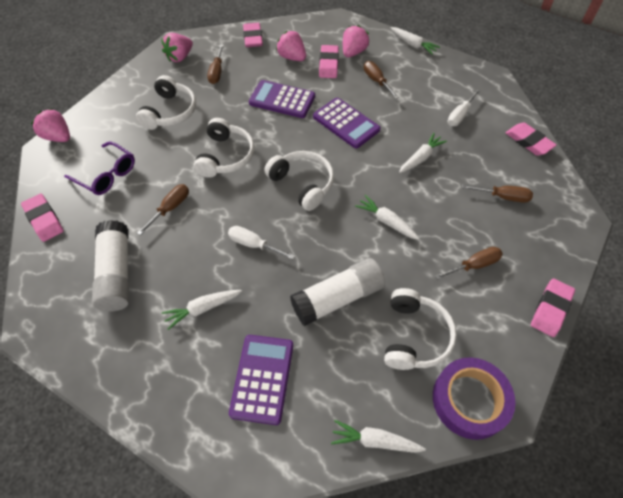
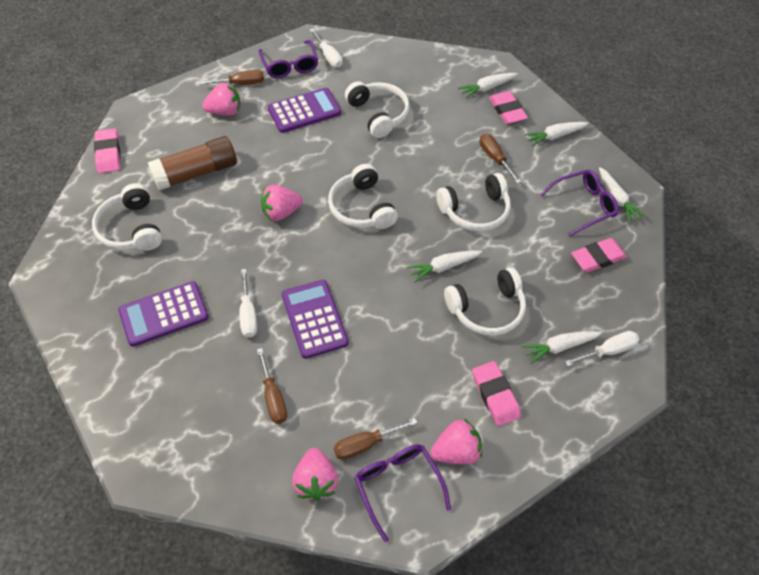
brown glue stick: none = 0 -> [148,136,237,191] = 1
brown screwdriver: [137,184,189,235] [207,44,224,84] [364,61,399,99] [435,247,503,280] [462,185,533,203] = 5 -> [200,70,264,85] [257,348,287,424] [334,418,417,460] [480,134,521,183] = 4
pink eraser: [21,194,64,242] [243,23,263,47] [319,45,339,78] [505,122,556,156] [531,278,575,337] = 5 -> [94,128,121,173] [472,361,521,426] [489,91,528,124] [571,238,627,272] = 4
purple glasses: [64,141,135,195] = 1 -> [258,40,318,78] [354,444,451,542] [540,170,618,237] = 3
purple tape: [433,357,516,440] = 1 -> none = 0
white glue stick: [92,220,129,312] [290,258,385,326] = 2 -> none = 0
white headphones: [136,75,196,130] [194,118,255,178] [264,151,334,211] [384,288,457,370] = 4 -> [92,183,162,251] [328,164,398,229] [345,81,410,138] [436,173,511,231] [444,268,526,336] = 5
white screwdriver: [228,226,295,259] [447,89,481,126] = 2 -> [240,269,257,338] [309,29,343,67] [565,331,639,366] = 3

